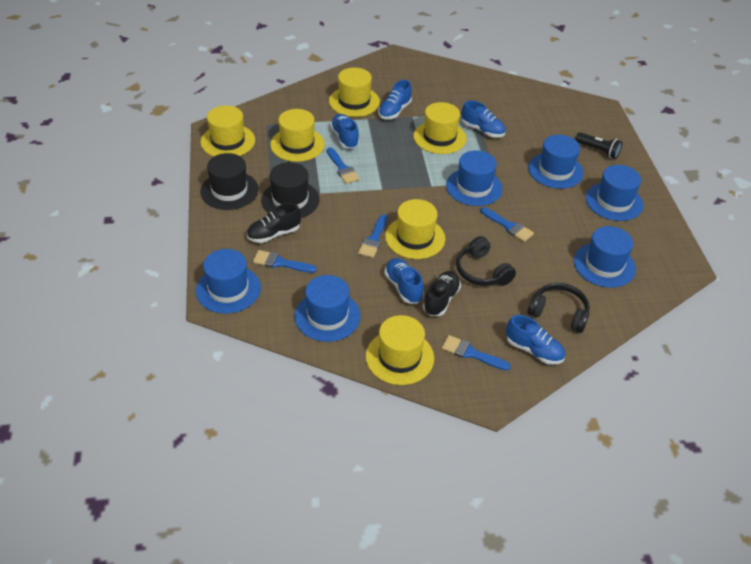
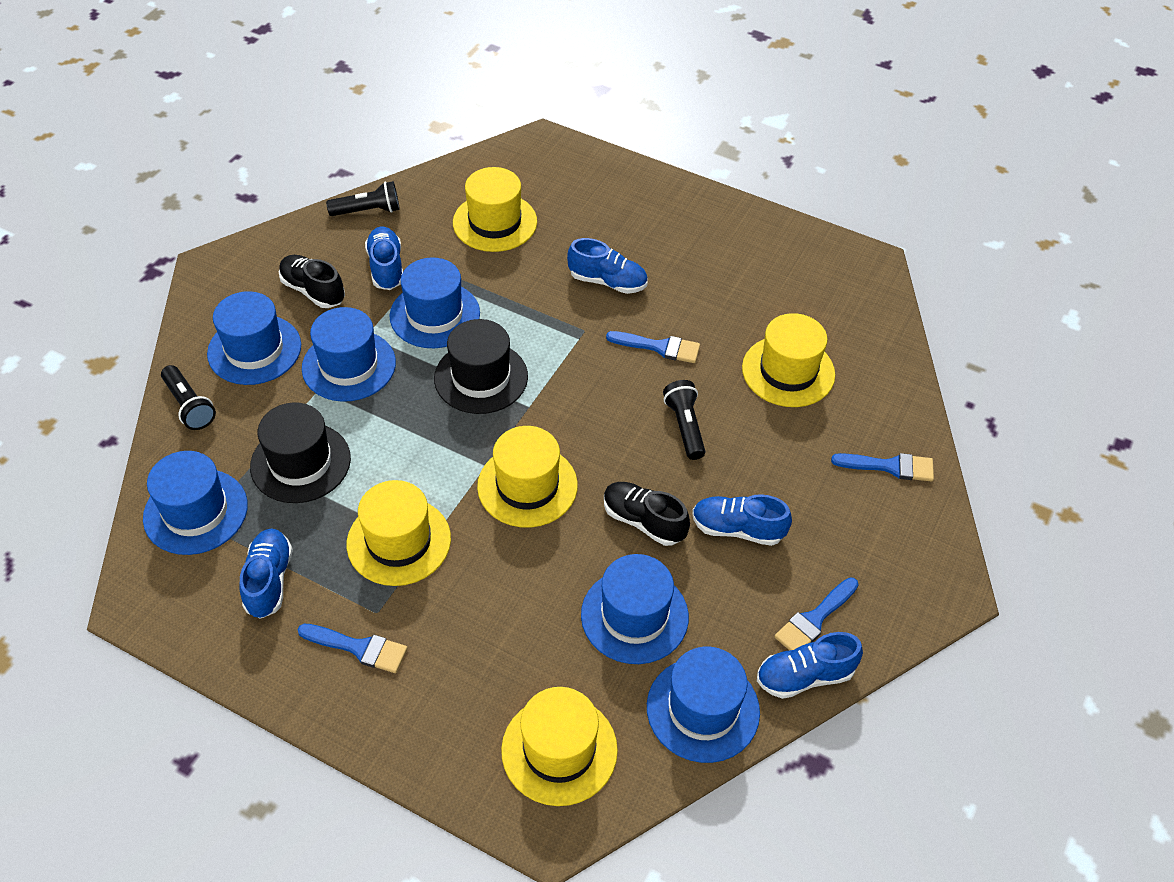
black flashlight: [575,132,622,159] = 1 -> [161,365,216,430] [326,181,400,216] [663,380,705,460] = 3
black headphones: [456,236,516,286] [528,283,590,333] = 2 -> none = 0
blue brush: [253,250,317,273] [327,147,360,184] [358,214,388,258] [442,335,511,371] [480,207,534,242] = 5 -> [297,624,408,673] [606,331,700,363] [774,577,859,650] [831,453,934,482] = 4
yellow hat: [201,105,255,156] [270,109,325,162] [329,68,380,117] [366,315,434,385] [385,199,445,259] [413,102,467,154] = 6 -> [347,480,451,586] [453,167,537,252] [477,426,578,528] [501,687,618,806] [742,313,835,407] = 5

